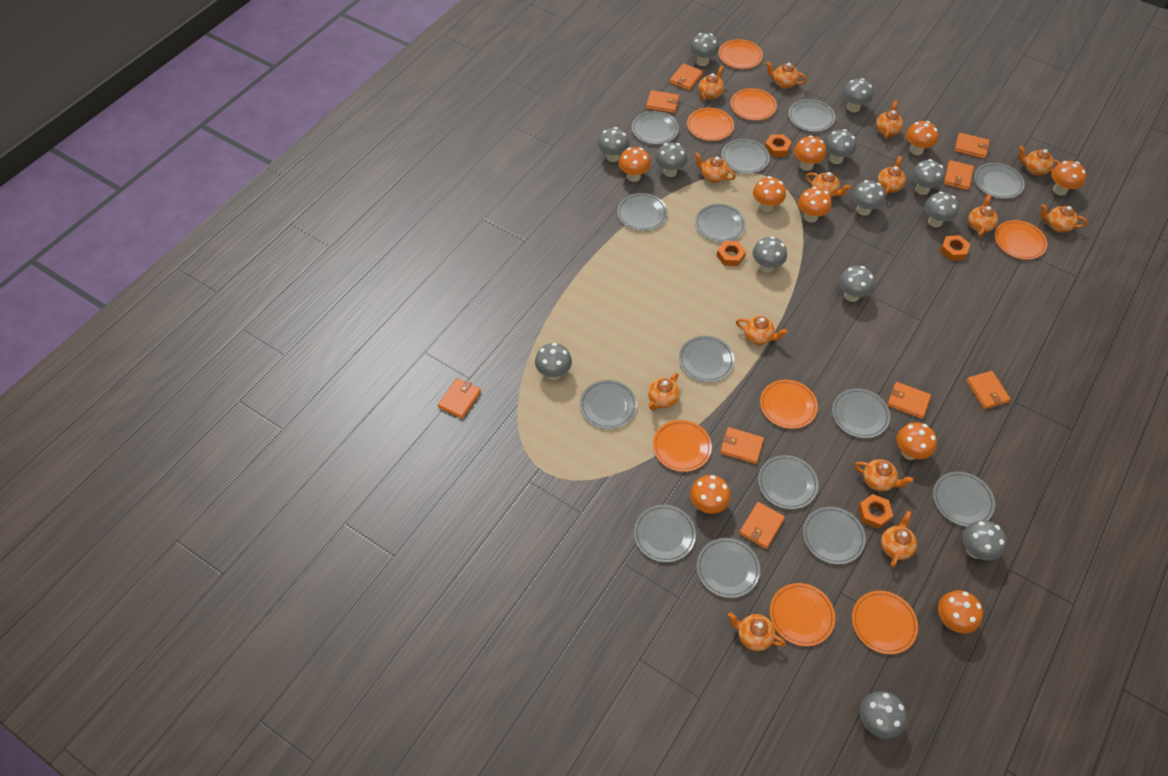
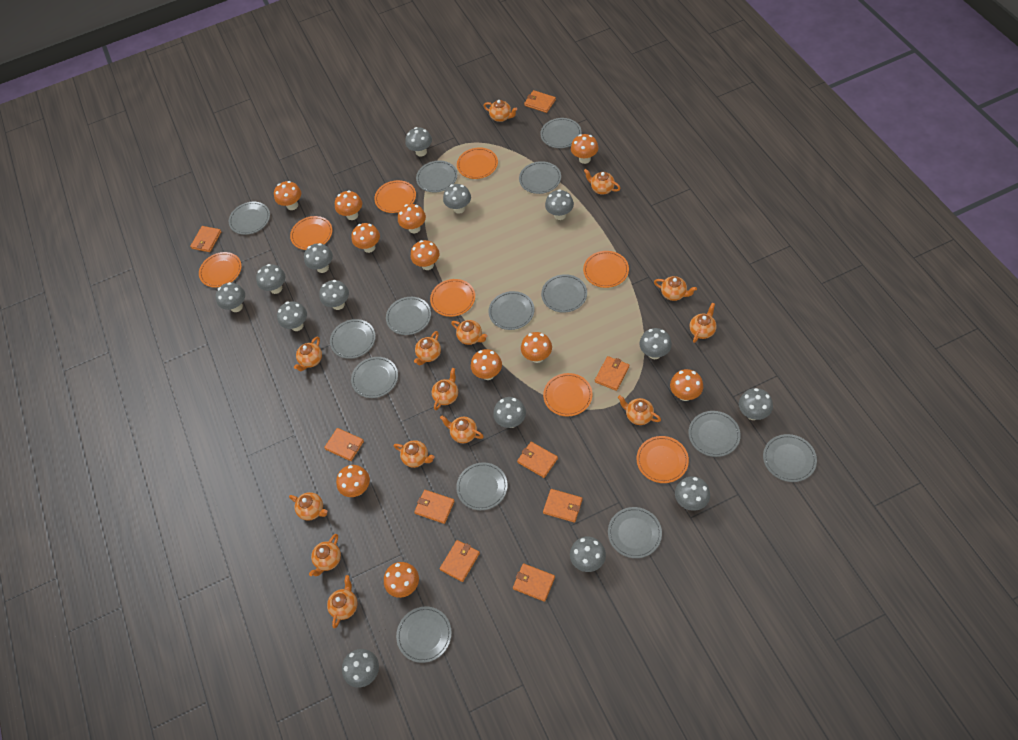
grey mushroom: [535,343,572,380] [598,127,630,162] [655,142,688,177] [690,33,719,66] [753,236,787,273] [824,129,857,164] [839,266,875,302] [842,78,873,112] [852,180,885,216] [860,691,907,739] [911,159,945,195] [924,191,959,227] [963,520,1006,560] = 13 -> [216,282,245,312] [256,264,285,294] [277,301,307,331] [304,243,333,273] [319,280,349,310] [342,649,379,688] [405,127,432,157] [443,184,471,214] [493,397,526,428] [545,189,574,220] [570,536,606,572] [639,328,672,359] [675,476,710,511] [739,388,773,420] = 14
orange mushroom: [619,147,651,182] [690,475,731,514] [753,176,786,212] [794,135,826,171] [798,187,831,223] [897,422,937,460] [906,121,938,155] [938,590,983,633] [1051,161,1086,195] = 9 -> [274,181,301,210] [335,190,362,220] [336,465,370,497] [352,223,380,253] [384,562,419,598] [398,204,426,233] [411,240,440,270] [471,349,502,380] [521,332,552,363] [571,134,598,164] [670,369,703,401] = 11
orange nut: [717,241,746,266] [765,134,792,157] [858,494,893,529] [940,235,970,261] = 4 -> none = 0

